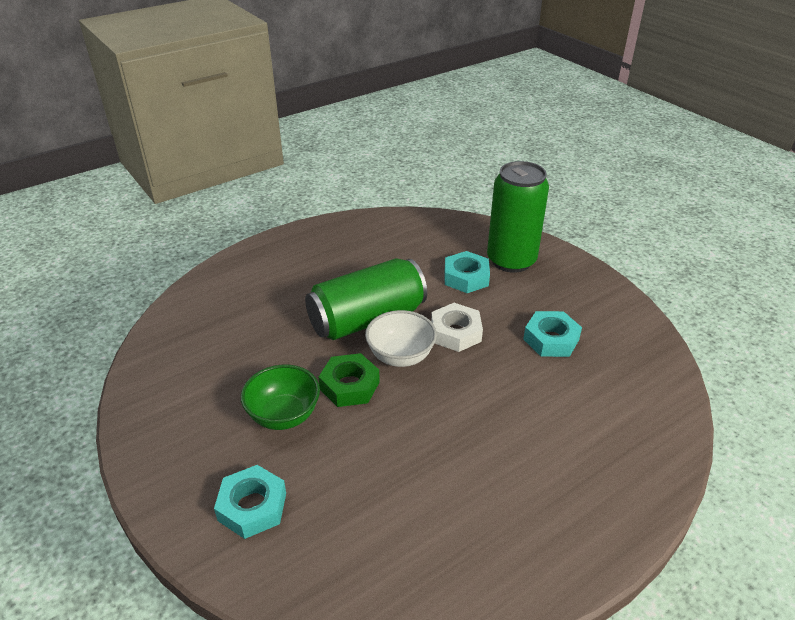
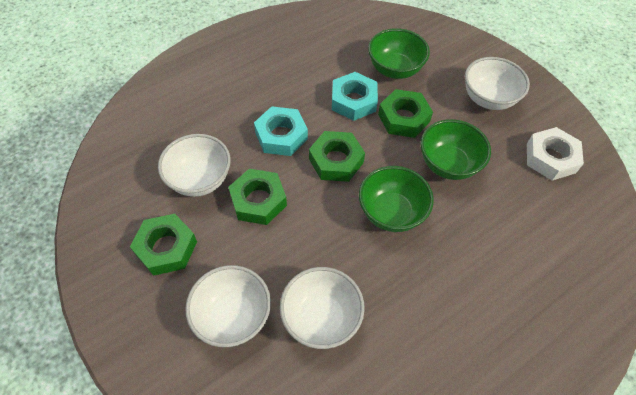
green bowl: [241,365,320,430] = 1 -> [359,166,434,232] [368,28,430,79] [420,119,491,180] = 3
green can: [305,258,427,340] [487,161,549,273] = 2 -> none = 0
green nut: [319,353,380,407] = 1 -> [130,214,197,276] [229,169,287,225] [309,131,365,182] [378,89,433,138] = 4
turquoise nut: [214,465,286,539] [445,251,490,293] [523,311,582,357] = 3 -> [254,106,308,156] [332,72,378,121] = 2
white bowl: [365,310,437,367] = 1 -> [158,134,231,197] [185,265,271,347] [280,267,365,349] [465,57,530,110] = 4

